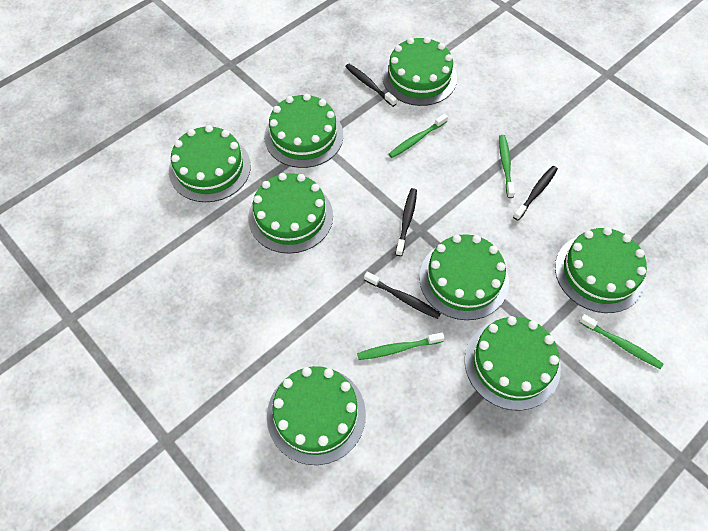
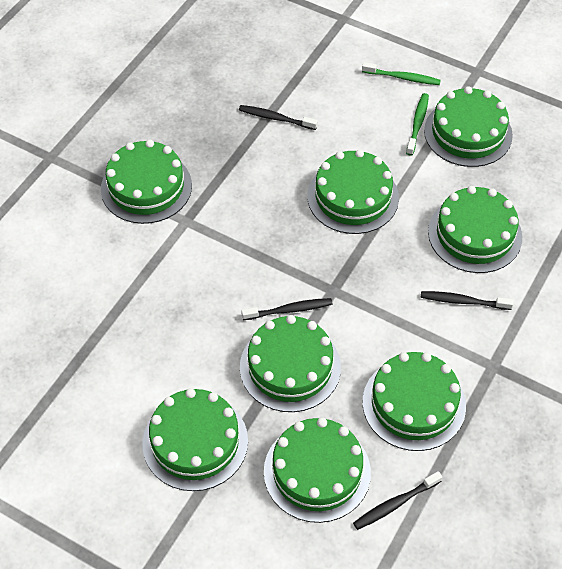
green toothbrush: [357,332,445,360] [389,113,448,158] [499,135,515,198] [579,314,663,369] = 4 -> [362,62,441,85] [406,93,429,156] = 2

